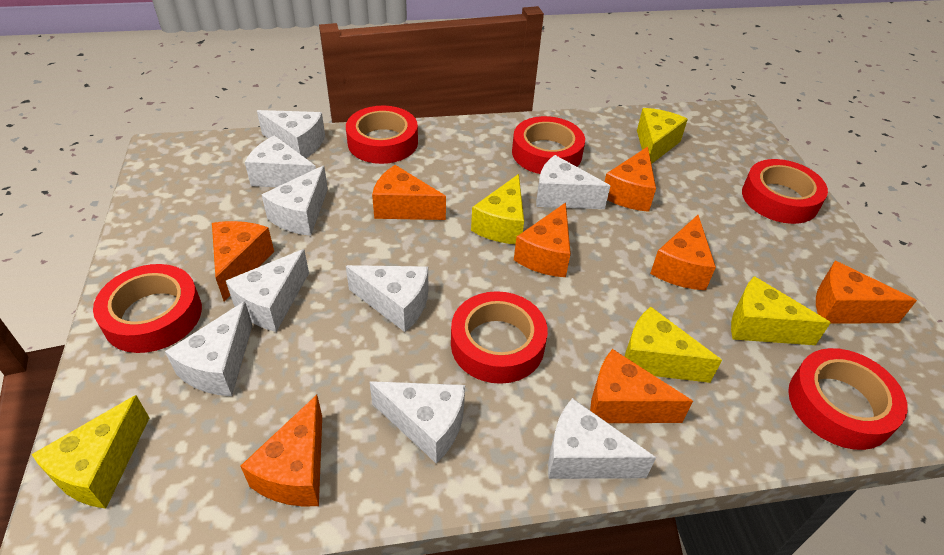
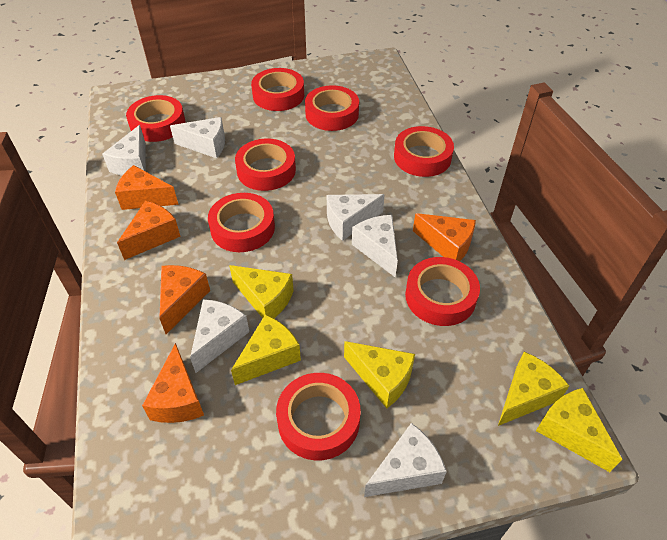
orange cheese: [212,221,274,301] [240,395,322,507] [372,165,446,220] [514,202,571,277] [590,349,693,423] [605,147,656,212] [650,215,716,290] [816,261,917,323] = 8 -> [115,165,179,210] [117,201,181,260] [142,343,204,423] [159,265,210,334] [413,213,476,261] = 5
red tape: [93,264,202,353] [346,106,418,164] [451,291,548,384] [512,116,585,174] [742,159,828,224] [788,348,908,450] = 6 -> [126,95,185,142] [208,193,275,252] [235,138,296,191] [251,68,304,111] [276,373,361,460] [305,85,359,131] [394,126,454,177] [405,257,480,326] = 8
white cheese: [165,301,252,396] [226,249,309,332] [245,135,316,187] [257,110,325,158] [262,165,328,236] [346,265,428,332] [370,381,465,464] [536,155,610,209] [548,398,656,479] = 9 -> [102,125,146,176] [170,117,225,158] [190,299,249,373] [327,194,385,241] [352,215,398,277] [364,423,447,497] = 6

